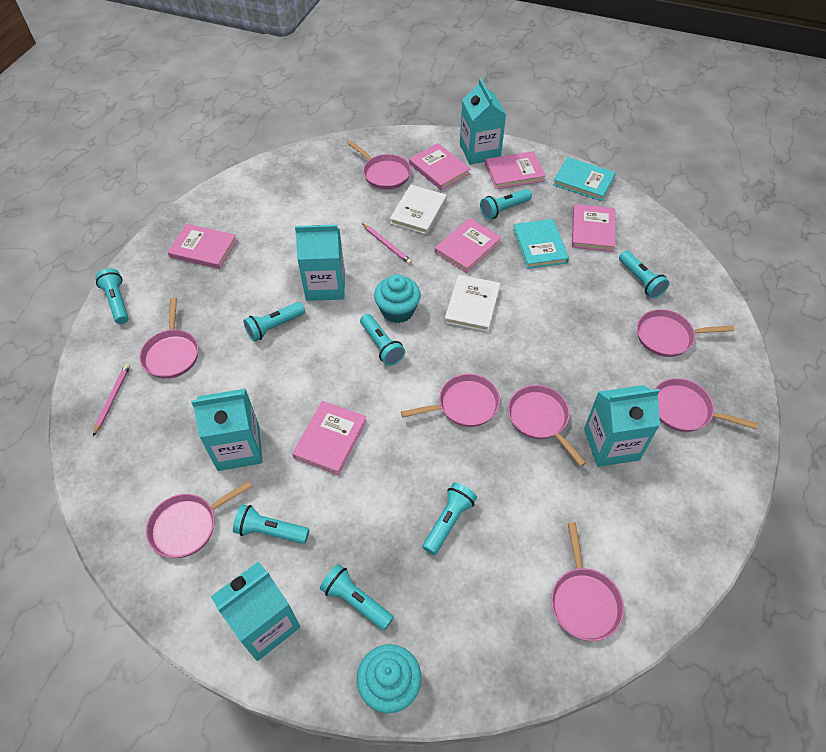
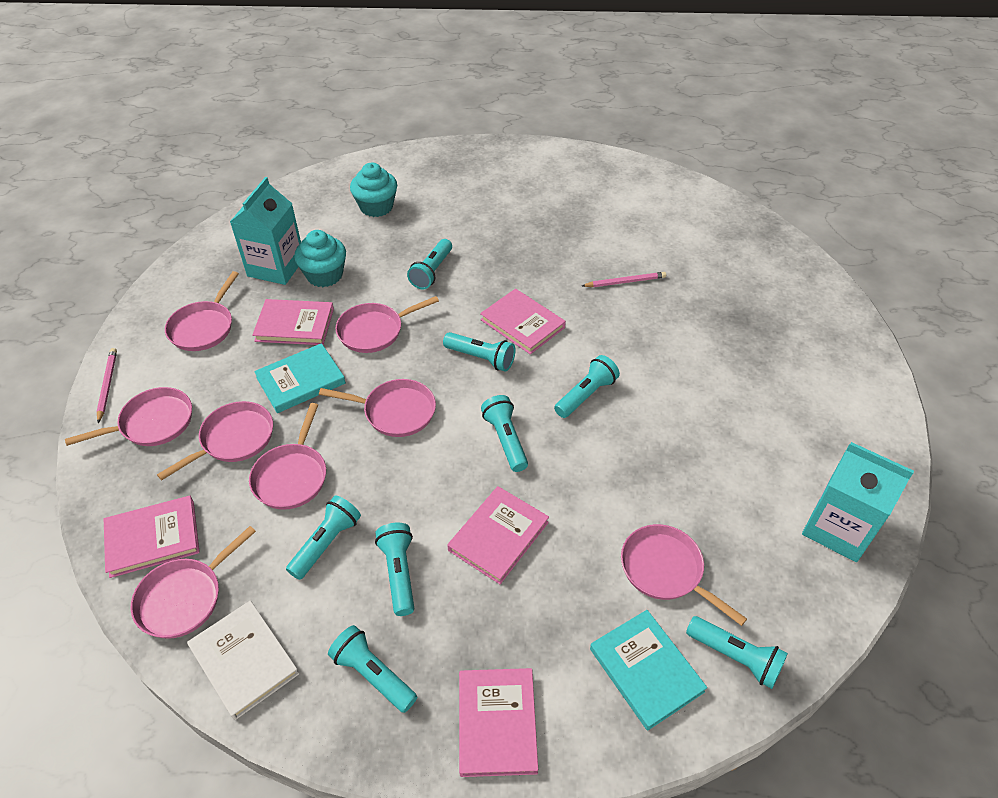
pink book: [168,224,237,269] [292,401,367,475] [409,143,470,190] [435,218,502,273] [485,151,546,189] [572,204,615,252] = 6 -> [104,496,200,578] [252,299,334,345] [447,486,549,584] [459,668,538,777] [480,288,566,354] = 5
turquoise carton: [191,389,262,471] [211,562,300,661] [295,225,345,301] [460,78,506,165] [584,385,660,467] = 5 -> [230,177,301,285] [802,442,914,562] = 2
white book: [390,185,447,235] [445,275,501,332] = 2 -> [187,601,299,720] = 1

